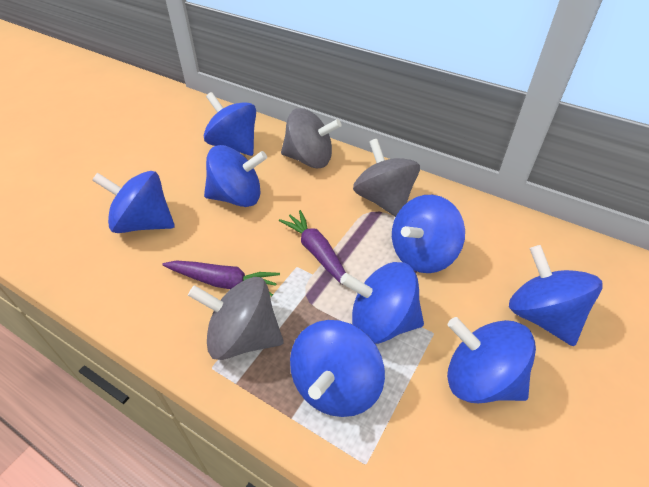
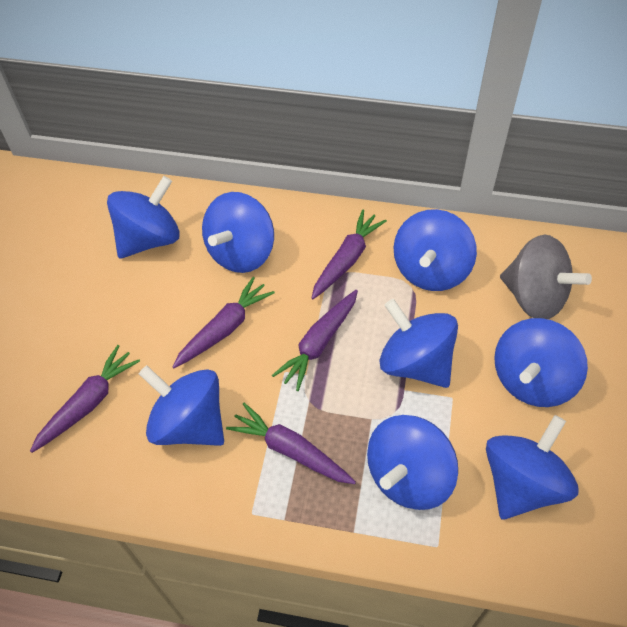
grey spinning top: [188,277,284,360] [281,108,342,168] [353,139,420,217] = 3 -> [500,235,592,319] = 1
purple carrot: [162,260,280,296] [279,210,346,284] = 2 -> [30,345,140,453] [172,277,275,368] [226,403,356,484] [272,290,358,391] [312,209,387,299] = 5

